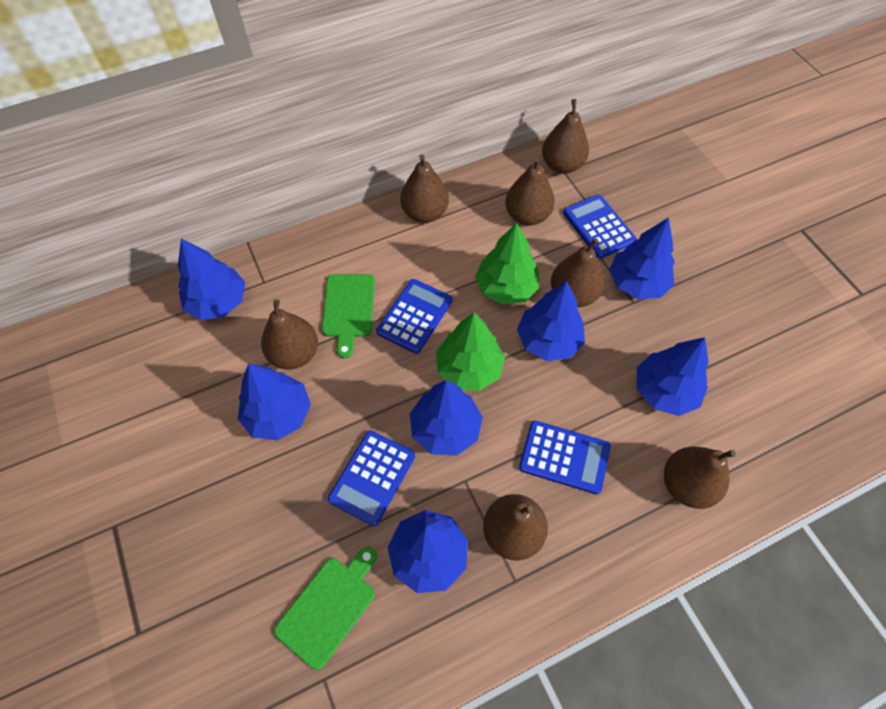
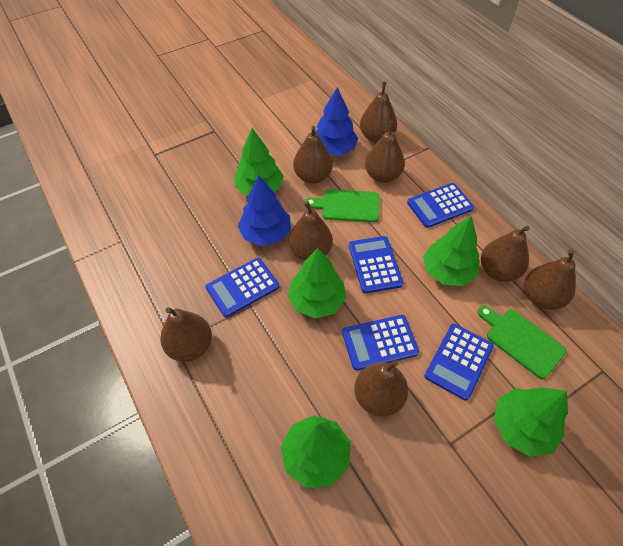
blue calculator: [328,431,415,526] [376,279,453,354] [519,421,611,494] [563,195,637,259] = 4 -> [206,258,279,317] [342,315,419,370] [349,236,403,293] [407,183,474,228] [424,324,494,401] = 5
blue tree: [178,239,245,320] [238,364,311,440] [388,510,468,593] [410,380,483,456] [517,281,585,361] [609,217,675,299] [637,337,709,416] = 7 -> [238,175,291,246] [315,87,359,156] = 2
brown pear: [261,299,318,369] [400,154,449,223] [483,494,548,561] [505,157,555,225] [542,99,589,174] [551,238,604,307] [664,446,736,509] = 7 -> [160,307,212,362] [289,201,333,261] [293,126,333,184] [354,360,408,417] [360,82,397,143] [365,121,405,183] [481,226,530,282] [524,250,576,310] = 8
green tree: [436,312,505,391] [475,223,540,305] = 2 -> [234,128,284,196] [281,415,351,488] [288,248,346,319] [423,216,480,286] [494,387,568,457] = 5

